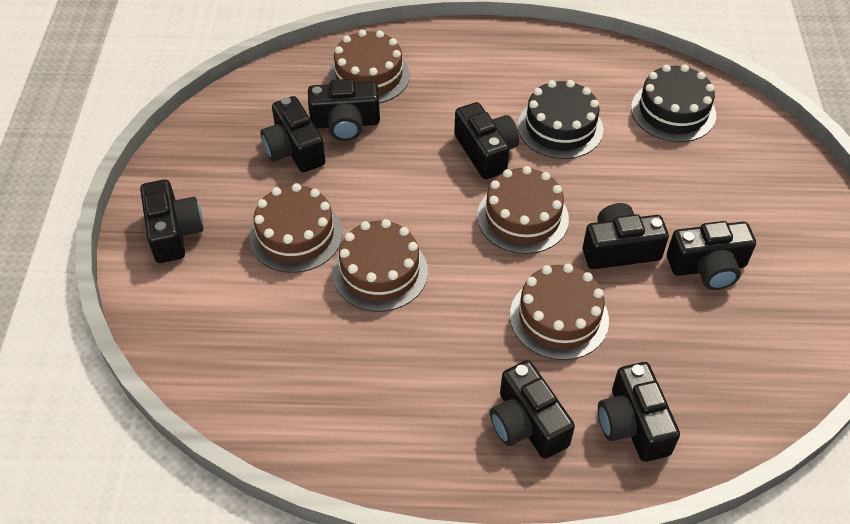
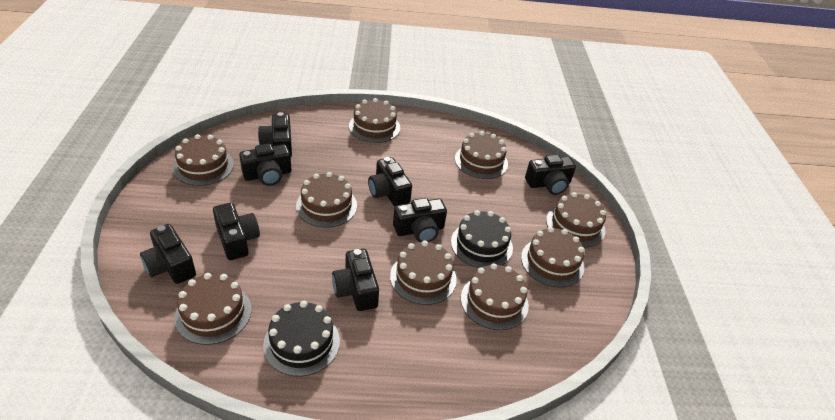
brown cake: [249,183,343,273] [328,29,410,103] [332,219,428,312] [477,166,569,254] [510,264,609,360] = 5 -> [173,134,234,186] [174,273,251,345] [296,172,357,228] [349,98,400,143] [390,240,457,305] [455,131,508,179] [461,263,529,330] [521,227,585,287] [546,192,606,248] = 9

